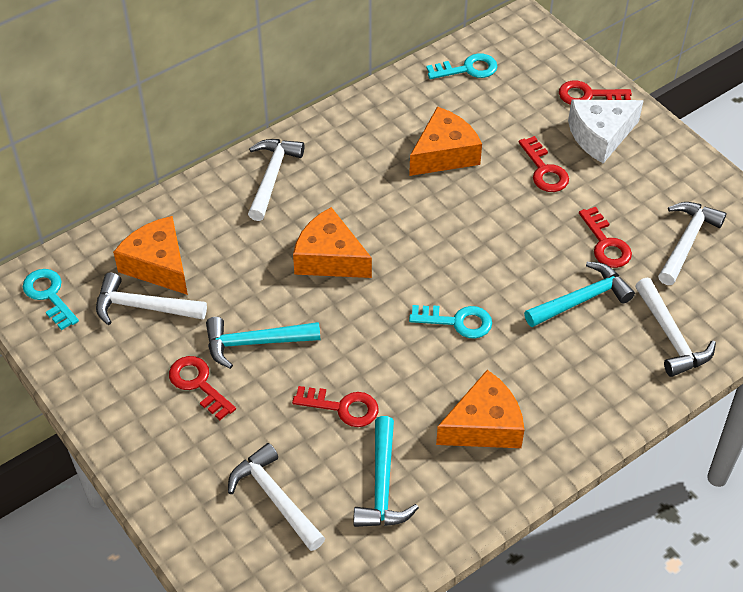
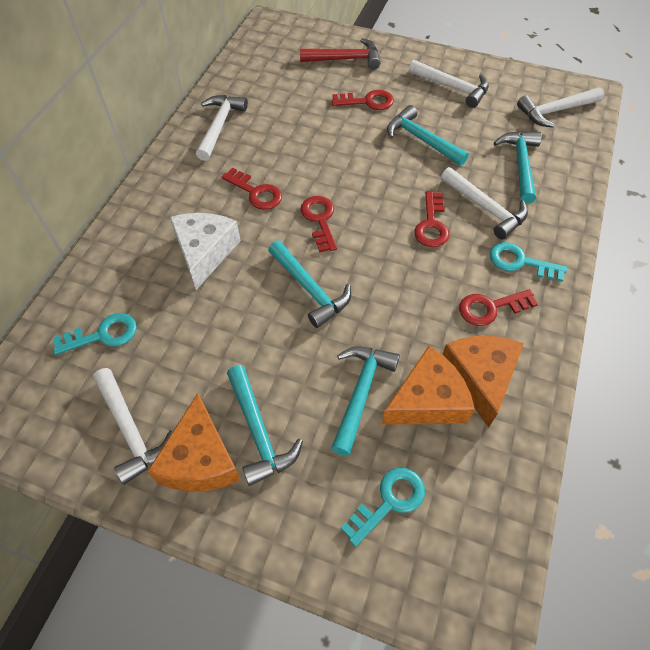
orange cheese: [113,216,188,295] [293,207,372,278] [409,106,482,176] [436,370,524,448] = 4 -> [147,393,240,492] [381,346,475,425] [442,336,524,428] = 3
red hammer: none = 0 -> [300,38,380,69] = 1
turquoise hammer: [206,317,320,369] [353,416,419,527] [524,262,635,327] = 3 -> [227,365,303,486] [268,240,351,328] [331,346,400,456] [387,105,469,166] [494,131,542,204] = 5

